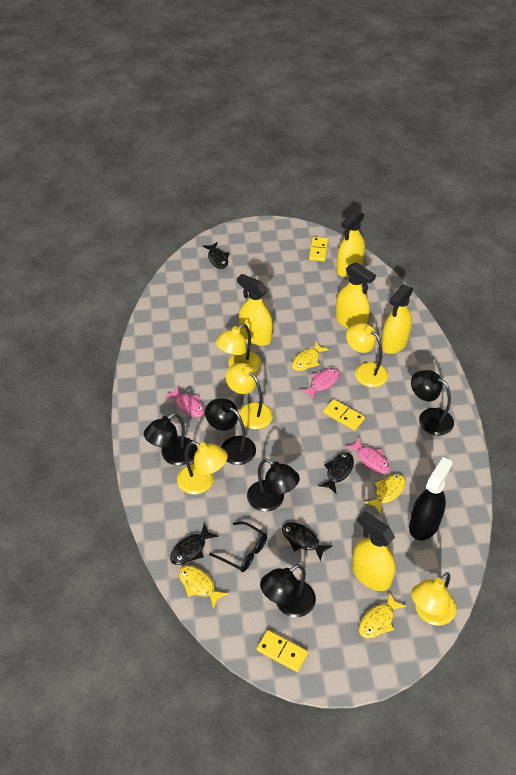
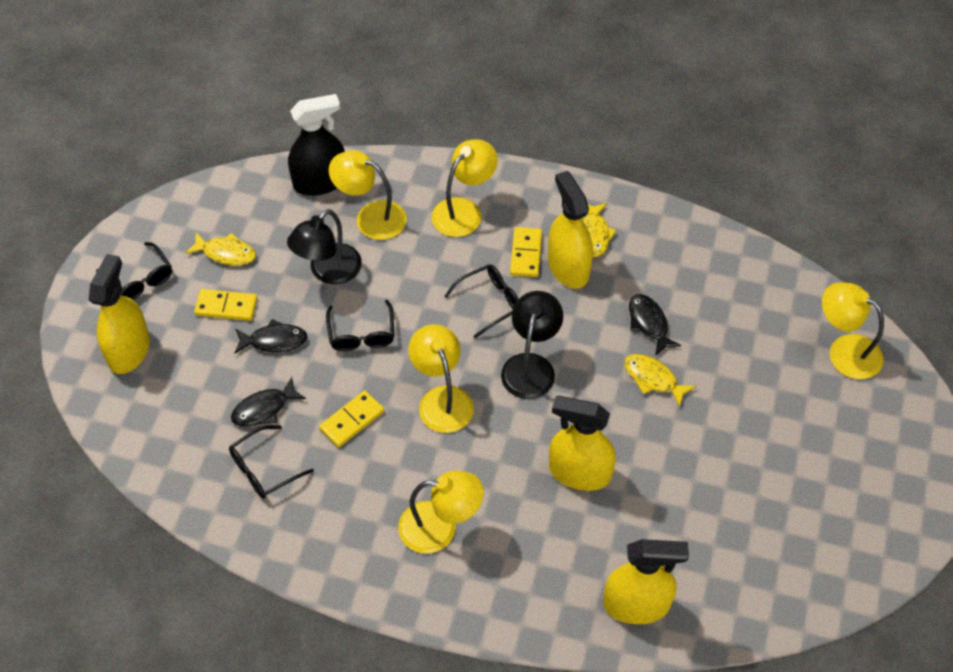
black fish: [170,524,218,565] [203,242,229,269] [282,522,332,562] [318,453,354,495] = 4 -> [231,377,306,426] [234,319,308,354] [629,294,681,356] = 3
black glasses: [209,522,267,572] = 1 -> [96,242,172,300] [229,425,314,498] [326,300,394,351] [445,264,518,339] = 4
black lamp: [144,413,197,466] [205,398,256,465] [247,458,300,512] [260,564,316,617] [411,370,454,435] = 5 -> [287,209,362,284] [501,291,563,399] = 2
pink fish: [164,386,205,417] [300,368,340,400] [345,438,390,473] = 3 -> none = 0
yellow fish: [179,565,228,609] [292,342,329,371] [359,592,406,638] [364,474,406,514] = 4 -> [185,232,256,266] [583,203,616,257] [624,354,696,407] = 3
yellow spray bottle: [237,274,273,346] [335,262,376,329] [336,209,365,277] [352,511,396,591] [381,284,413,354] = 5 -> [89,254,150,374] [548,171,593,289] [549,396,616,491] [603,539,689,624] = 4

